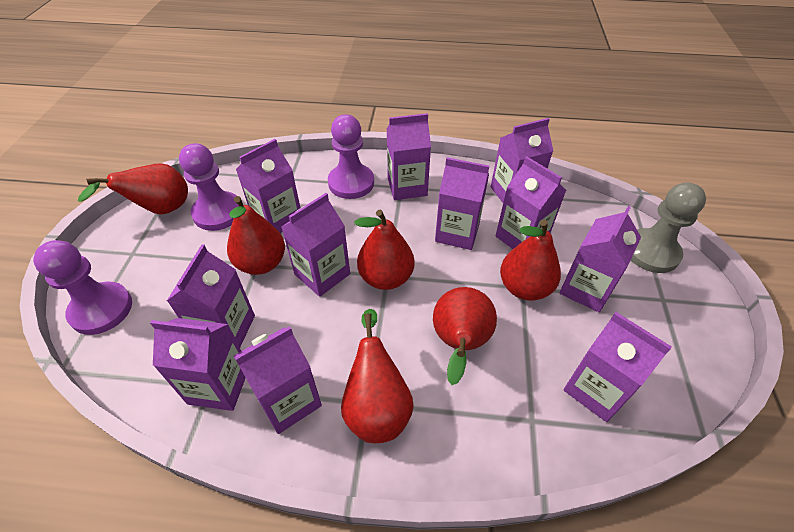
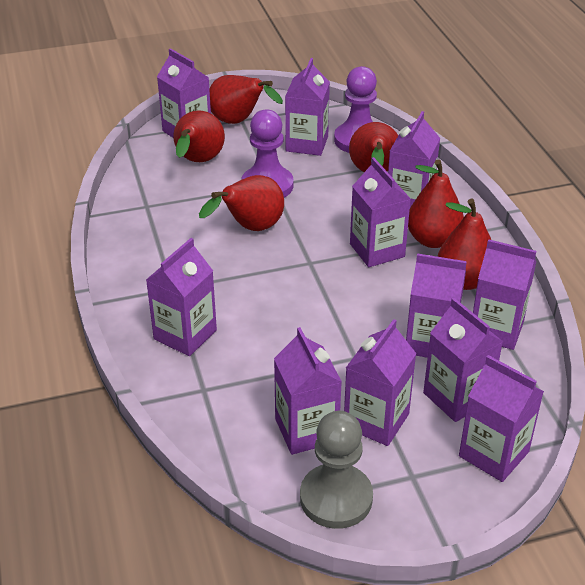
purple pawn: [33,240,132,335] [179,143,239,231] [328,114,374,199] = 3 -> [241,109,293,198] [334,66,377,153] = 2

